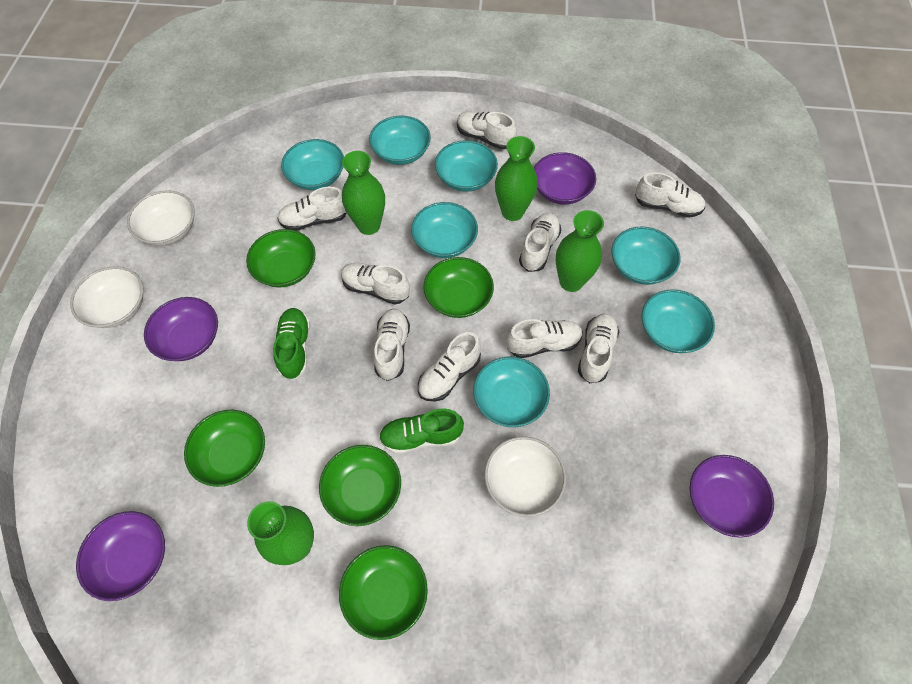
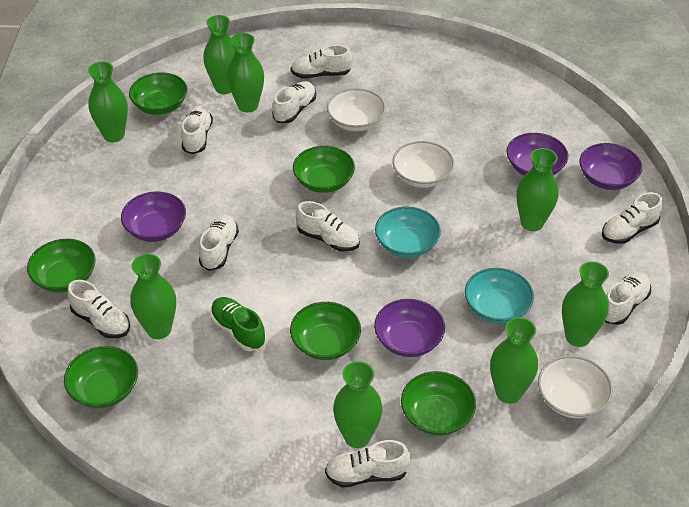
green bowl: [184,410,265,487] [246,229,316,287] [319,445,401,526] [339,545,428,640] [423,257,494,318] = 5 -> [27,239,96,293] [64,346,138,408] [129,72,187,115] [290,302,361,360] [293,146,355,193] [401,371,476,436] = 6
green shoe: [273,308,310,380] [379,408,464,454] = 2 -> [210,297,266,351] = 1
green vase: [247,501,314,565] [342,151,385,235] [495,136,538,221] [556,210,604,292] = 4 -> [88,62,128,142] [130,254,176,339] [203,15,235,94] [227,33,264,113] [333,361,382,448] [490,317,538,404] [517,148,559,231] [562,261,609,347] = 8
turquoise bowl: [281,139,344,190] [369,116,431,165] [411,202,478,258] [435,140,498,192] [473,357,550,427] [612,226,681,285] [641,289,715,353] = 7 -> [375,206,441,258] [465,268,534,324] = 2

